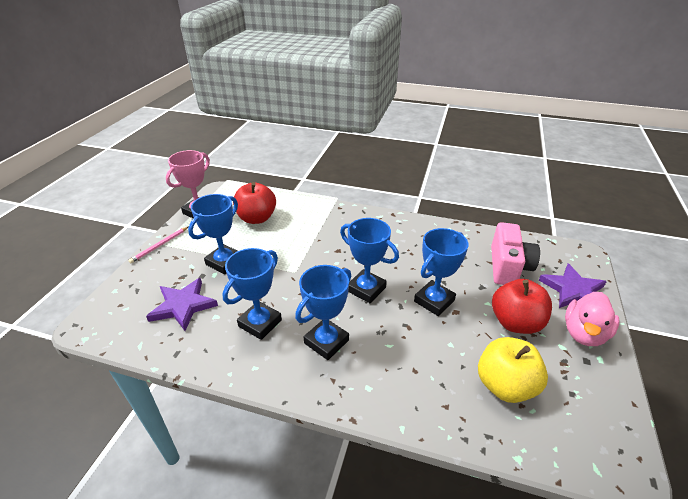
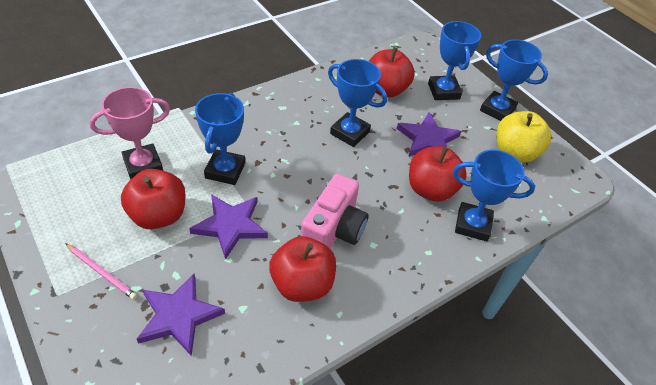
pink duck: [565,292,620,346] = 1 -> none = 0
purple star: [146,278,218,331] [539,263,607,308] = 2 -> [137,274,225,356] [189,194,268,260] [397,112,461,157] = 3
red apple: [233,182,276,224] [492,279,552,334] = 2 -> [121,169,186,229] [269,236,336,302] [369,47,415,97] [409,146,467,202] = 4

